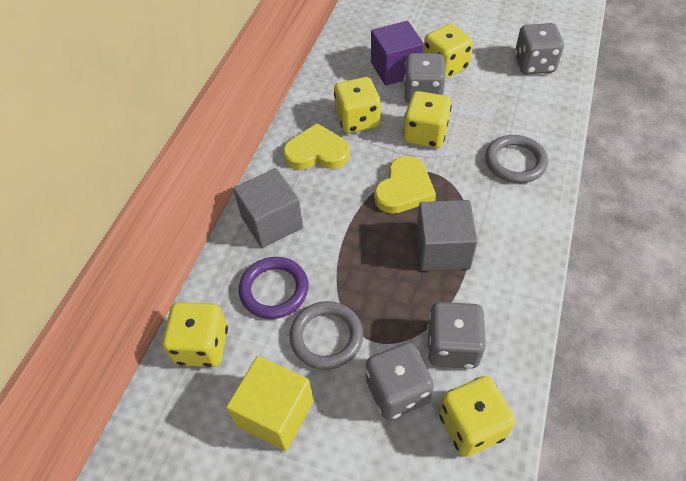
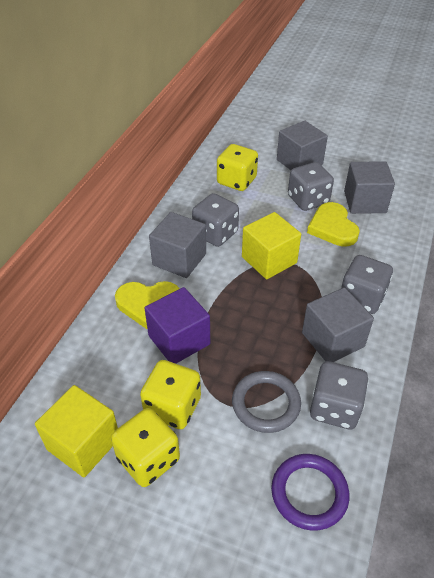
grey cube: [233,168,303,248] [416,200,478,271] = 2 -> [149,212,206,278] [277,121,328,170] [302,287,374,362] [344,161,395,214] = 4
grey ring: [290,301,363,370] [485,135,548,183] = 2 -> [232,371,301,433] = 1
yellow cube: [226,356,313,451] = 1 -> [35,385,118,477] [242,212,301,279] = 2
yellow dice: [162,302,228,367] [334,77,381,133] [403,91,452,148] [423,24,473,79] [439,376,516,457] = 5 -> [111,408,180,487] [140,360,201,429] [217,144,258,191] = 3

